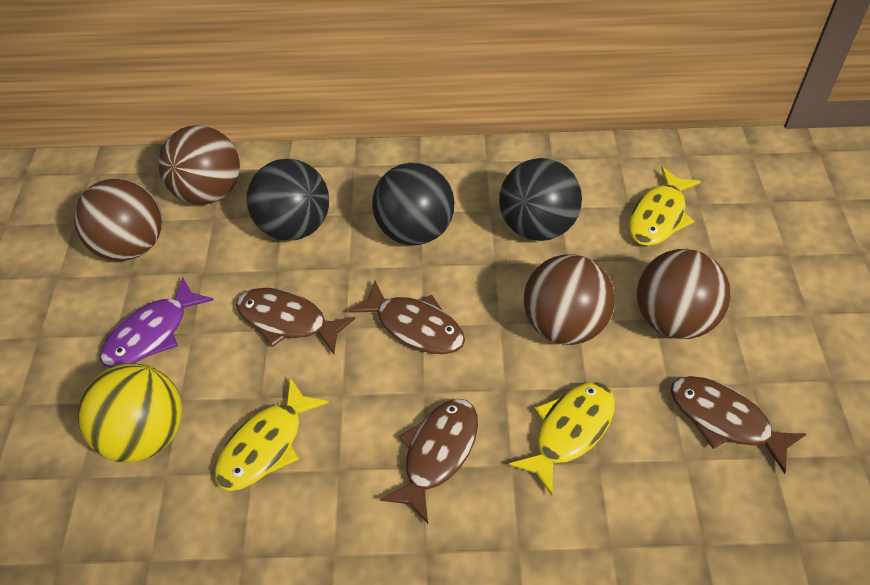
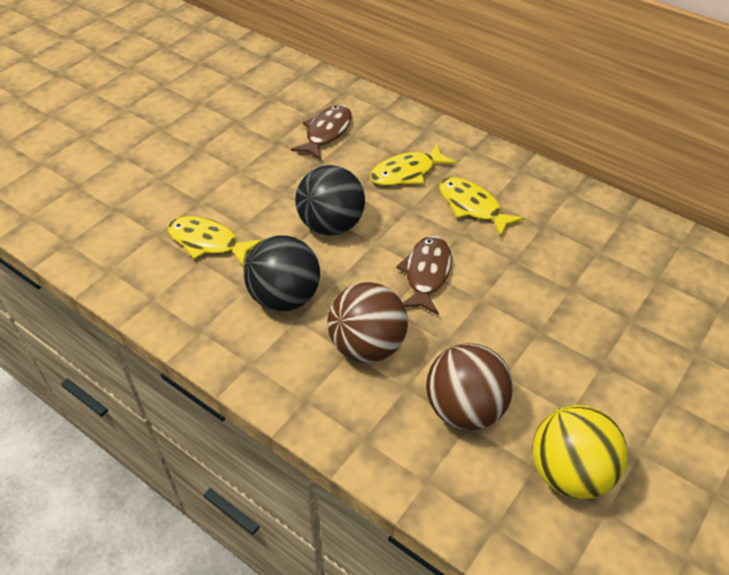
black ball: [247,159,329,241] [372,163,454,245] [499,158,582,241] = 3 -> [244,235,320,312] [295,165,365,235] = 2
brown ball: [74,178,162,261] [158,125,240,205] [524,254,615,345] [637,249,731,339] = 4 -> [327,282,408,363] [426,343,513,430] = 2
brown fish: [236,288,355,354] [348,281,465,354] [380,399,478,524] [670,376,806,474] = 4 -> [291,105,352,160] [396,236,452,315] = 2
purple fish: [100,277,214,368] = 1 -> none = 0

